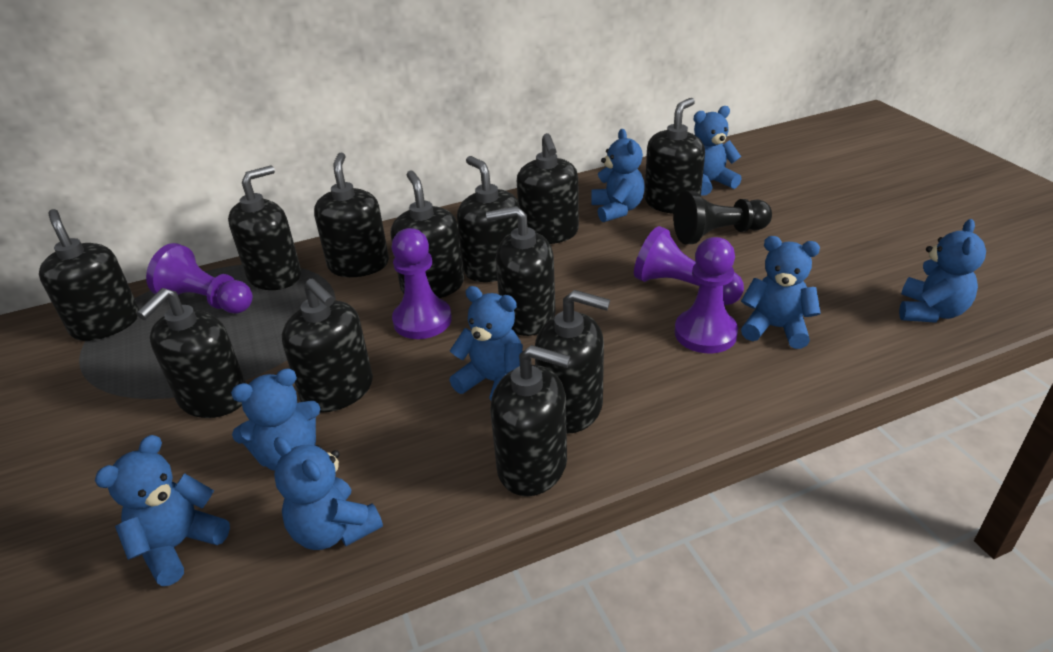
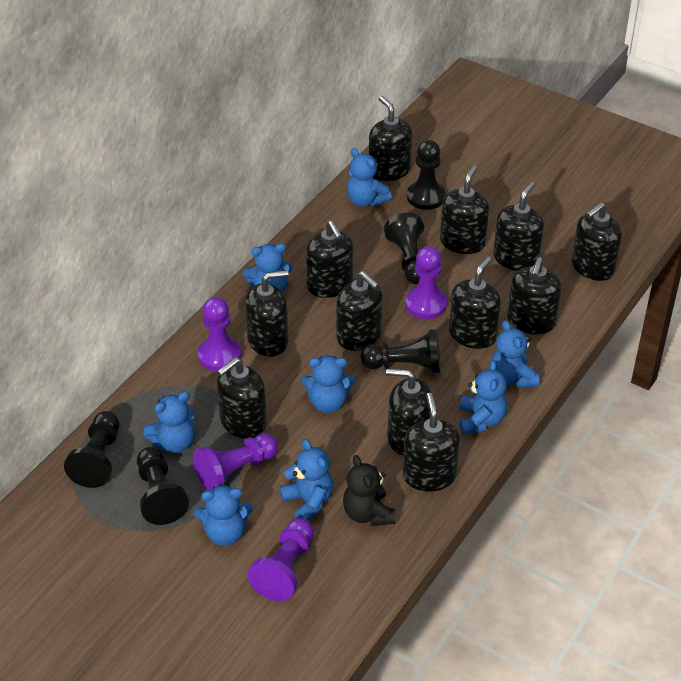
black pawn: [673,191,772,244] = 1 -> [64,411,120,488] [137,447,189,525] [360,329,441,373] [384,213,424,285] [407,140,446,210] = 5
black teddy bear: none = 0 -> [343,455,396,526] = 1

